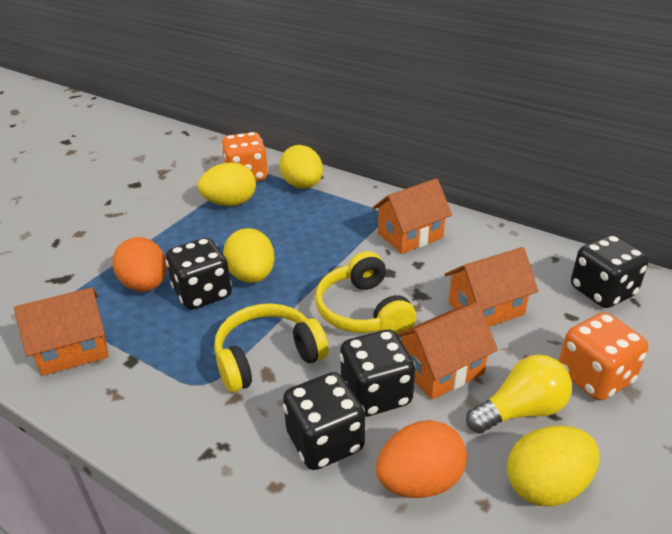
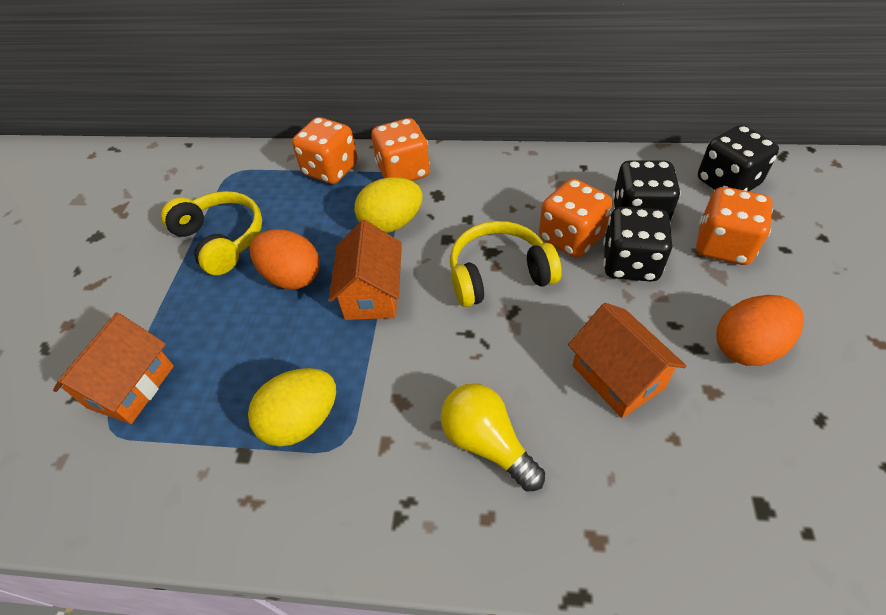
black dice: [166,238,232,310] [283,372,365,470] [340,330,415,417] [571,235,649,308] = 4 -> [603,207,672,282] [612,160,681,221] [698,125,779,191] = 3
orange dice: [221,132,268,181] [559,312,648,401] = 2 -> [292,117,358,184] [371,118,430,181] [539,178,613,258] [696,187,773,265] = 4
orange house: [14,287,109,376] [372,179,452,254] [397,302,498,400] [445,247,538,327] = 4 -> [53,312,174,424] [329,220,402,320] [568,303,687,418] = 3
yellow egg: [198,162,256,206] [223,228,275,283] [279,145,323,189] [507,425,600,506] = 4 -> [248,368,336,447] [355,177,423,233] = 2

